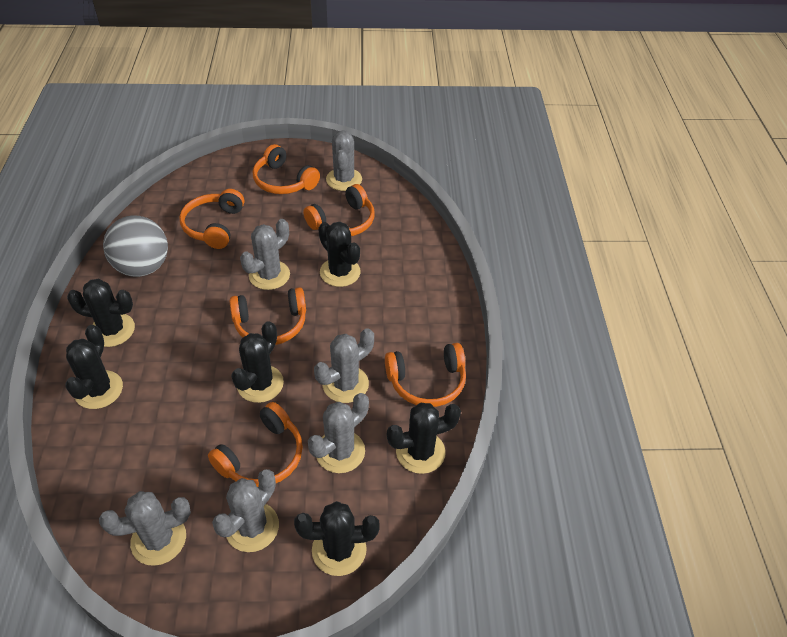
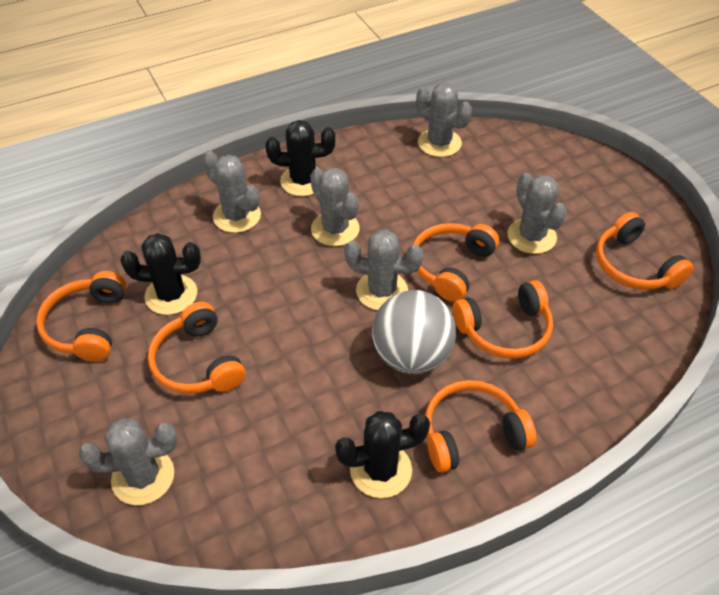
black cactus: [65,325,123,409] [67,279,135,347] [231,321,284,403] [294,501,380,576] [318,222,361,287] [387,403,461,474] = 6 -> [120,233,201,315] [265,120,335,196] [335,411,430,498] = 3

